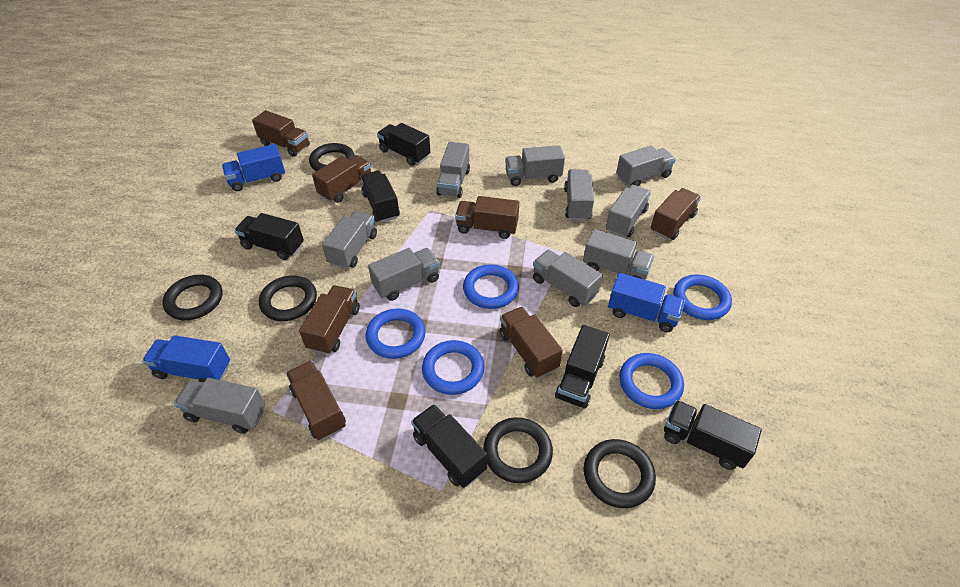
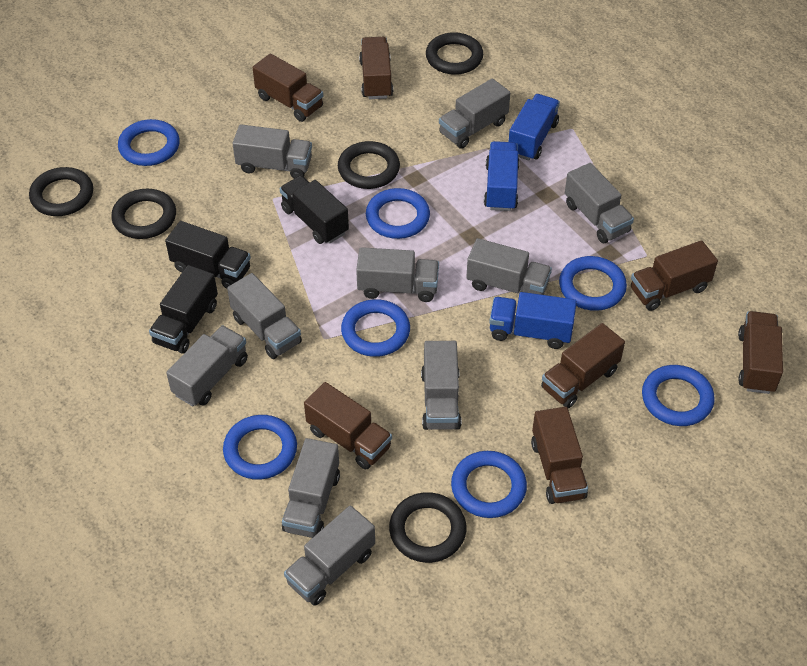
black truck: [234,213,304,260] [360,170,400,222] [377,123,430,166] [411,404,487,488] [555,325,610,409] [664,400,762,470] = 6 -> [149,265,218,354] [165,221,251,289] [280,175,349,244] = 3
blue ring: [366,309,426,359] [422,340,484,395] [463,264,519,309] [619,353,684,409] [673,274,732,320] = 5 -> [118,119,180,166] [223,415,297,480] [341,299,410,357] [366,188,430,239] [451,451,527,518] [559,256,627,311] [642,365,715,426] = 7

